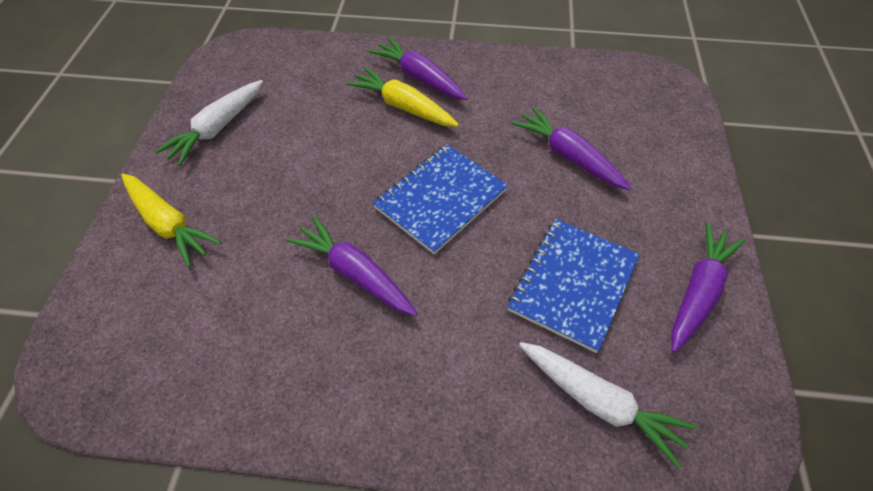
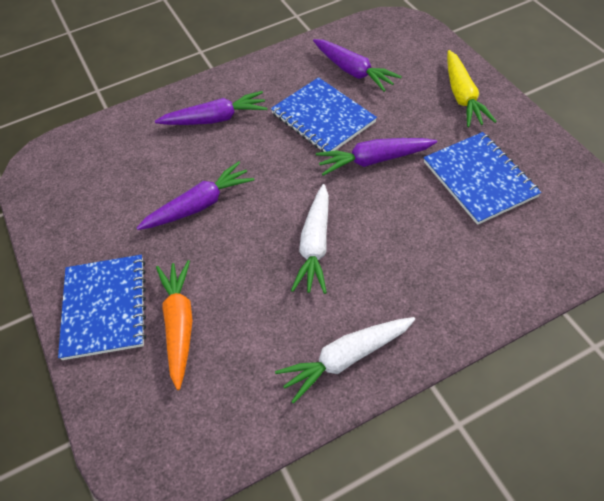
blue notebook: [373,144,508,254] [507,219,640,353] = 2 -> [58,255,146,360] [271,77,377,152] [424,132,541,225] = 3
orange carrot: none = 0 -> [156,260,193,390] = 1
yellow carrot: [121,173,221,267] [346,67,459,127] = 2 -> [447,50,497,127] = 1

